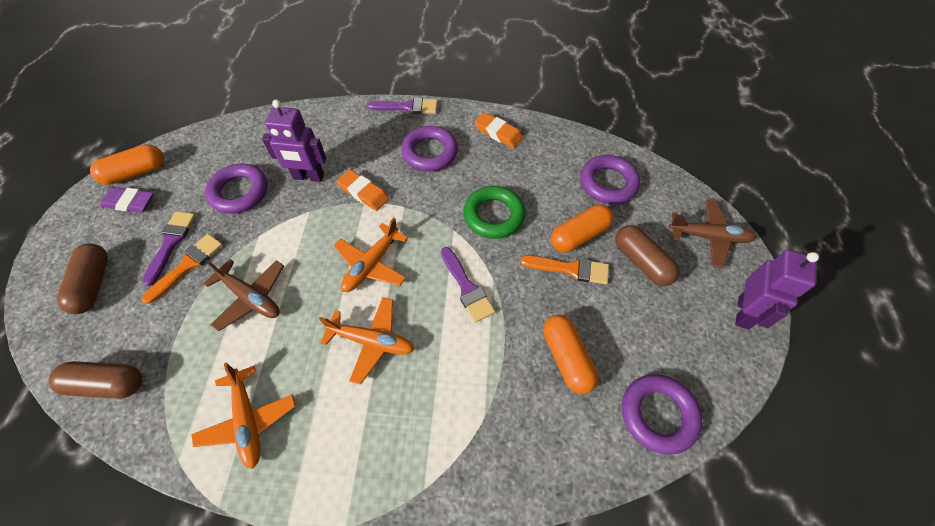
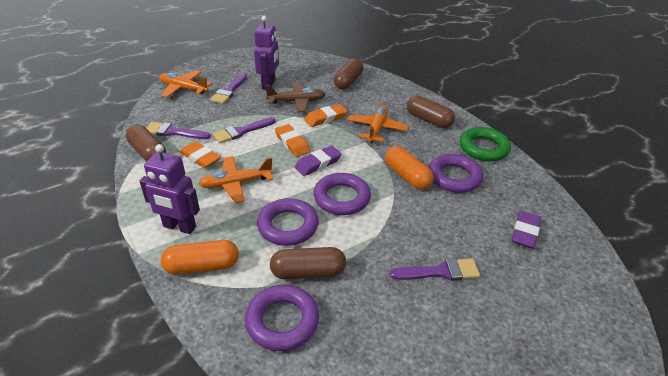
brown capsule: [49,361,142,399] [57,243,108,314] [615,225,680,286] = 3 -> [126,125,166,161] [270,247,346,279] [334,58,363,89] [407,96,455,128] = 4
brown plane: [203,259,284,331] [669,200,756,269] = 2 -> [265,82,325,113] = 1
orange brush: [142,234,223,304] [520,255,609,285] = 2 -> none = 0
orange capsule: [90,144,164,185] [543,315,598,394] [551,205,613,252] = 3 -> [161,240,239,275] [385,146,434,190] = 2
orange eraser: [337,169,389,211] [475,112,523,148] = 2 -> [180,141,221,168] [275,124,310,157] [304,104,347,127] = 3
purple brush: [142,211,196,286] [367,97,437,114] [441,247,495,323] = 3 -> [147,122,211,139] [210,74,247,104] [213,117,276,143] [390,258,480,281] = 4
purple eraser: [100,187,154,213] = 1 -> [295,146,342,176] [511,211,541,249] = 2

